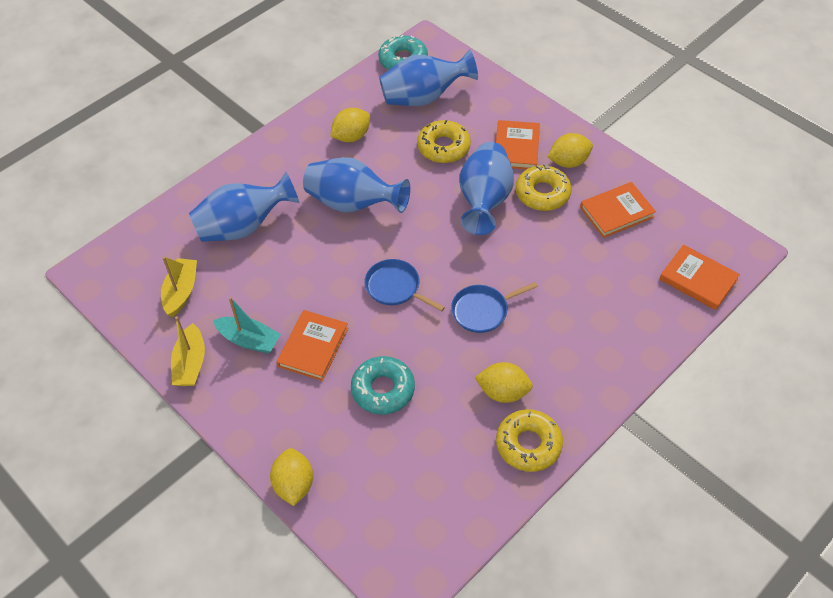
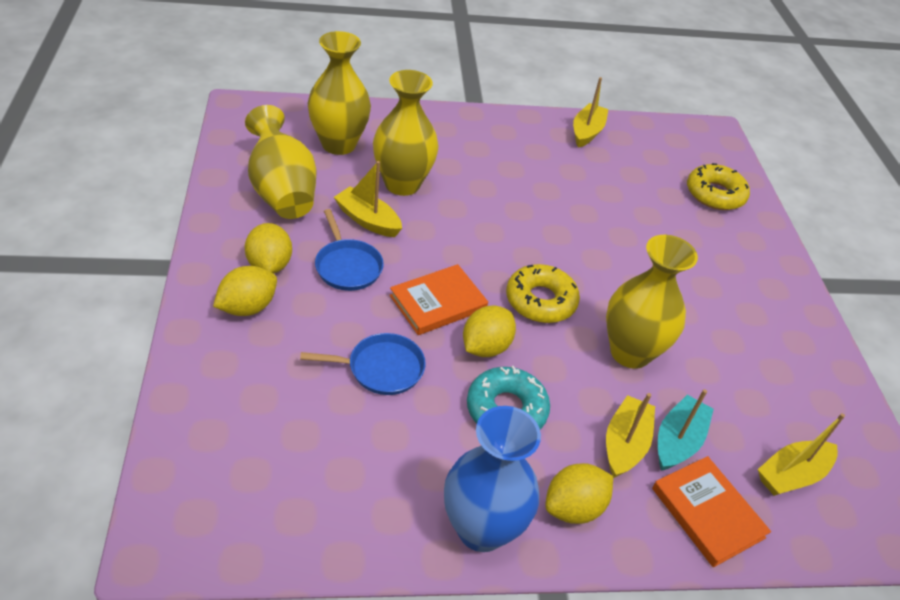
blue vase: [189,172,300,242] [303,157,410,213] [379,49,478,106] [459,142,514,235] = 4 -> [444,406,541,552] = 1
orange book: [277,310,348,381] [496,120,540,169] [580,182,656,238] [659,245,740,310] = 4 -> [390,264,488,335] [652,456,771,567] = 2
turquoise donut: [351,356,415,415] [378,35,428,70] = 2 -> [467,366,550,430] = 1
yellow boat: [161,256,197,317] [171,316,205,386] = 2 -> [334,161,402,237] [573,77,608,148] [606,393,655,478] [758,413,845,496] = 4
yellow donut: [417,120,471,163] [496,409,563,472] [516,164,572,211] = 3 -> [506,264,580,323] [687,163,750,210] = 2
yellow vase: none = 0 -> [245,105,316,219] [307,31,371,155] [373,70,438,196] [606,235,698,369] = 4

